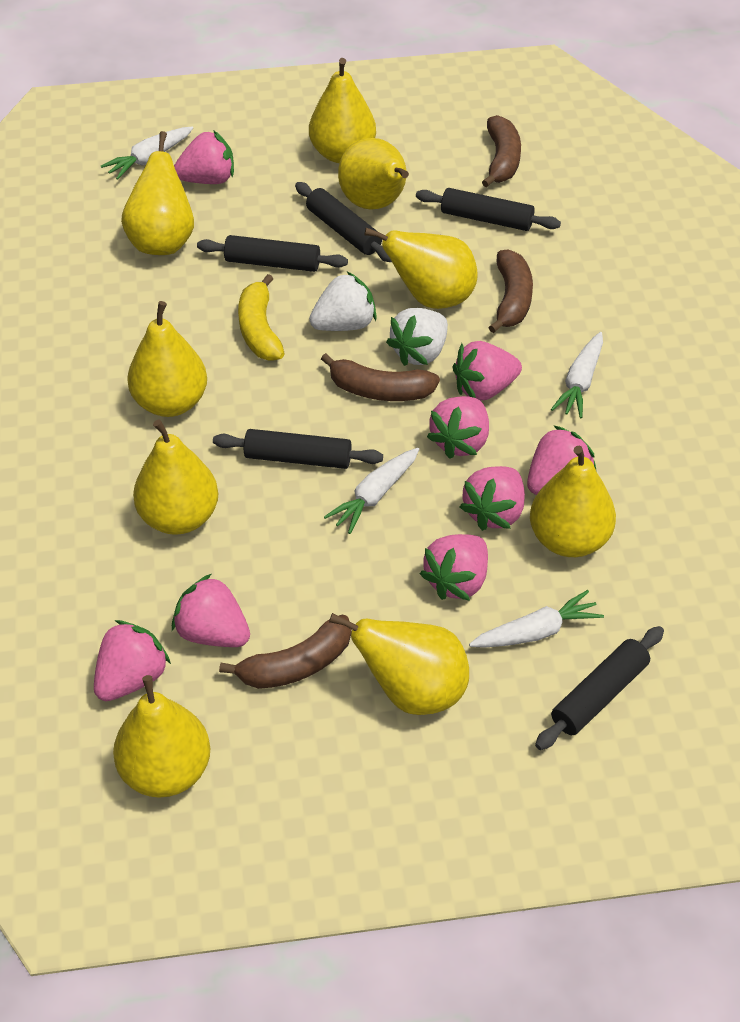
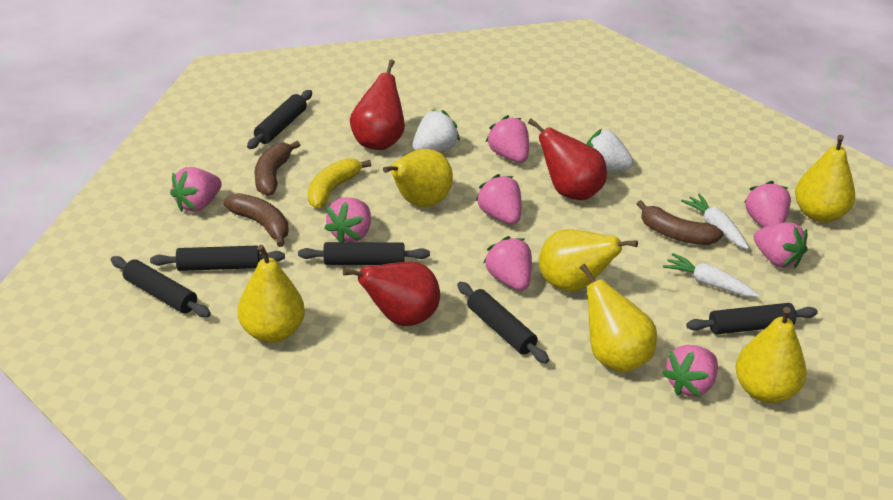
black rolling pin: [197,235,348,272] [213,429,383,469] [295,182,392,262] [416,188,561,231] [535,626,664,750] = 5 -> [111,256,211,317] [150,246,285,271] [247,90,312,149] [298,242,430,265] [457,282,549,364] [686,303,818,335] = 6
brown banana: [219,615,351,689] [321,353,440,401] [482,115,521,188] [488,249,533,333] = 4 -> [223,193,289,247] [255,141,300,196] [637,200,724,245] = 3
red pear: none = 0 -> [343,262,440,326] [350,60,405,150] [528,119,607,200] = 3
white carrot: [101,127,193,180] [324,448,419,534] [469,590,604,648] [551,332,603,418] = 4 -> [663,253,759,297] [681,194,749,249] = 2
yellow pear: [113,675,210,798] [121,131,194,255] [127,301,207,417] [133,420,218,535] [309,58,376,163] [329,613,469,715] [338,138,409,210] [364,228,477,309] [530,446,616,557] = 9 -> [238,245,305,343] [383,149,453,207] [539,229,638,292] [580,264,657,373] [736,307,807,403] [795,135,855,223] = 6

